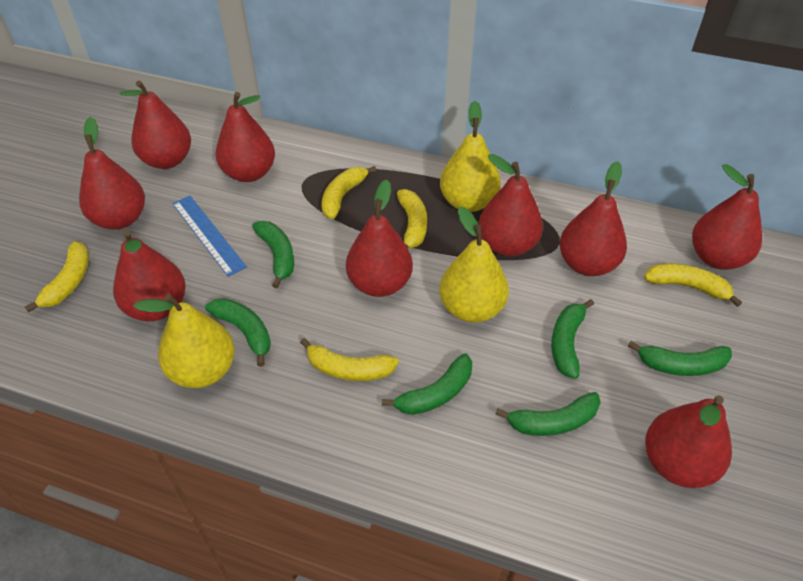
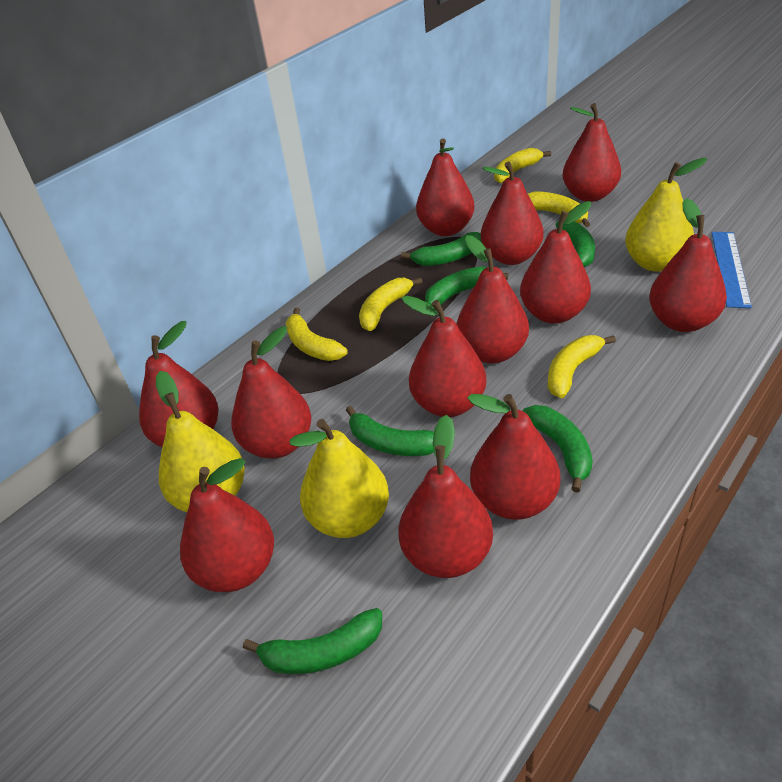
red pear: [79,117,145,230] [113,230,186,321] [120,81,191,169] [216,92,275,182] [346,180,413,297] [478,154,543,257] [560,161,627,276] [645,395,732,488] [692,164,762,270] = 9 -> [139,321,219,447] [180,458,274,592] [231,326,311,459] [398,415,493,578] [402,296,487,417] [416,138,475,236] [457,235,529,363] [467,394,560,520] [481,162,544,265] [520,201,591,324] [563,103,621,202] [649,198,727,332] = 12

